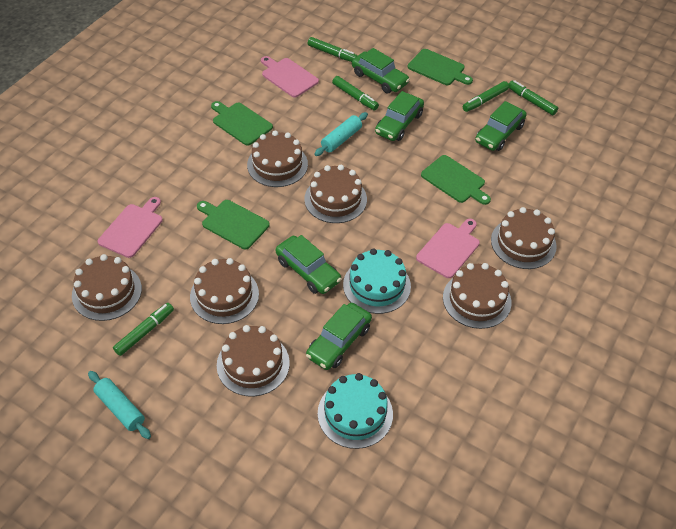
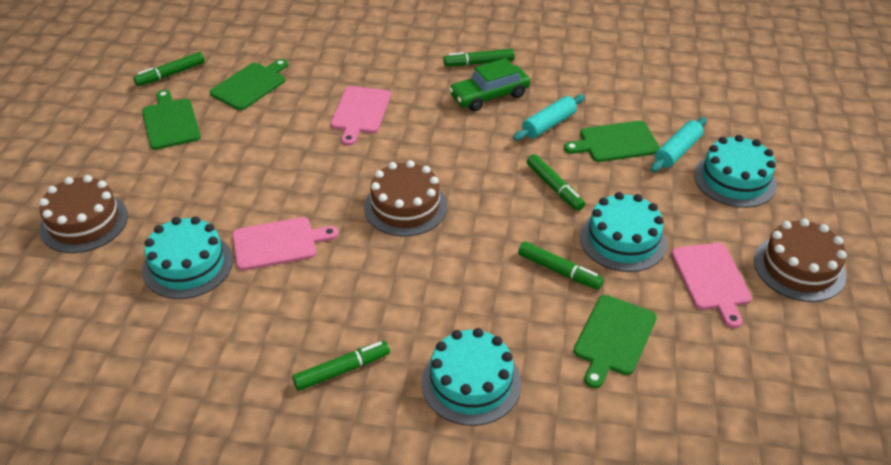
brown cake: [72,254,142,321] [190,258,259,324] [217,325,290,396] [247,131,308,187] [304,165,367,223] [443,263,511,329] [491,207,557,269] = 7 -> [39,175,128,253] [364,160,447,236] [754,219,847,302] = 3
green car: [276,235,342,294] [306,303,372,370] [352,48,410,93] [375,91,424,141] [475,101,527,151] = 5 -> [449,58,530,112] = 1
turquoise cake: [318,373,393,449] [343,248,411,314] = 2 -> [142,216,233,299] [421,328,521,426] [580,192,667,272] [694,135,777,208] = 4

